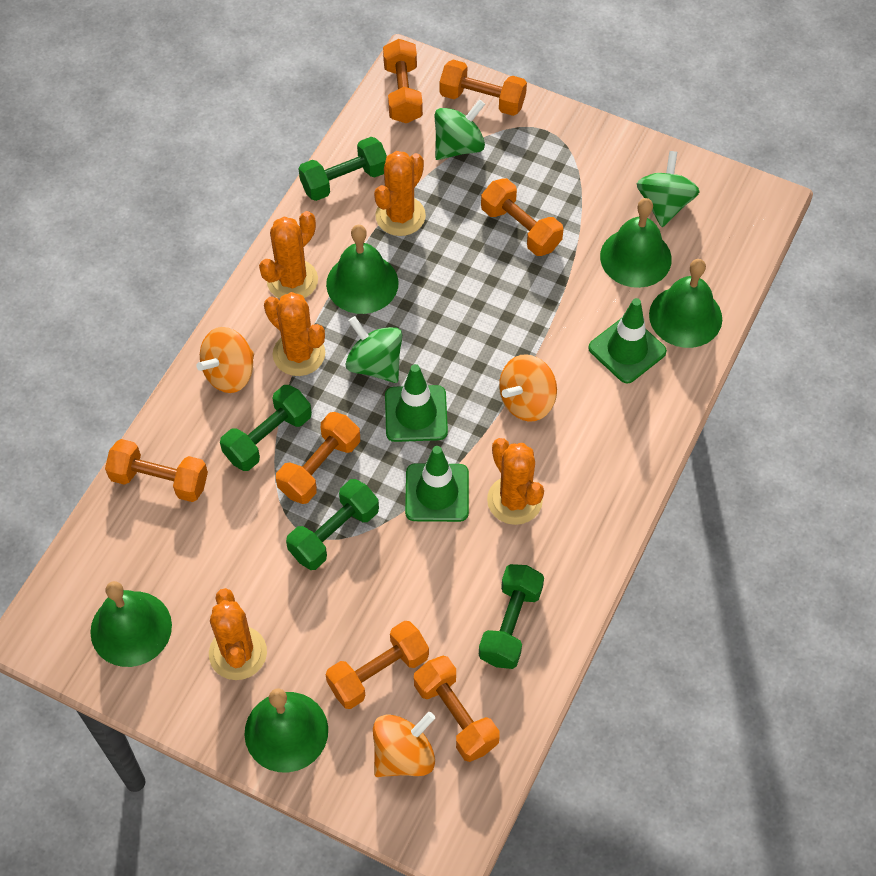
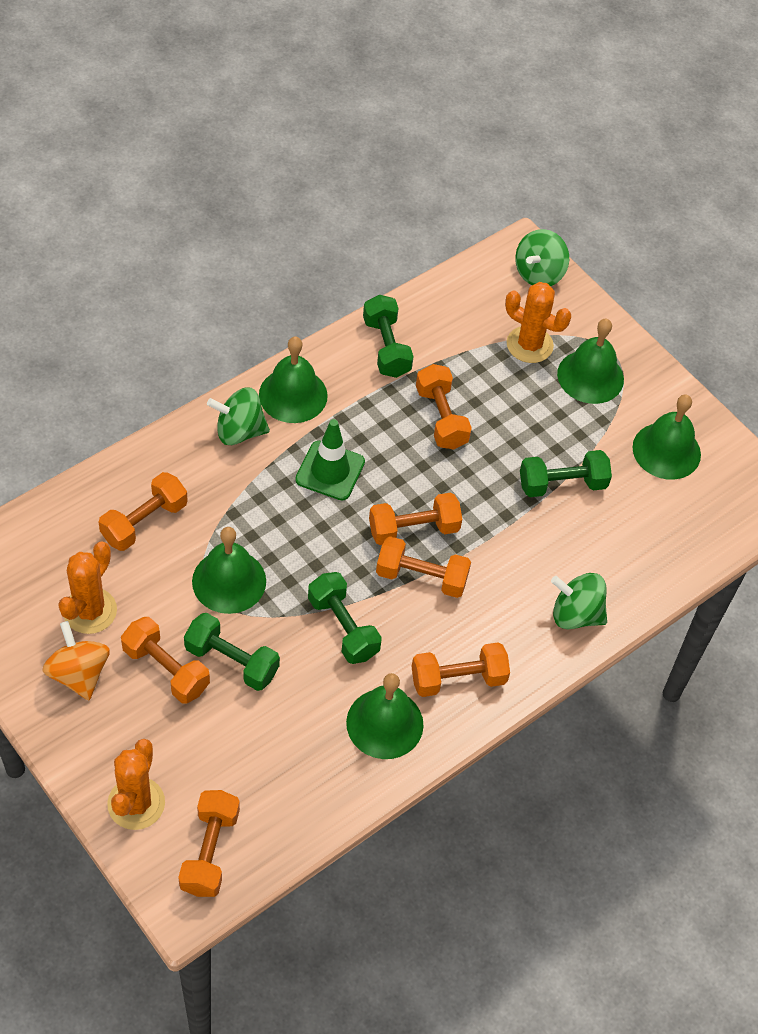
green traffic cone: [385,364,448,442] [405,446,469,522] [588,298,667,384] = 3 -> [295,419,365,500] = 1
orange cactus: [209,588,267,680] [259,211,318,299] [264,292,325,376] [374,151,426,236] [487,438,544,525] = 5 -> [58,542,117,634] [107,739,165,830] [505,282,571,363] = 3
orange spinning top: [197,327,254,393] [373,712,435,777] [499,354,557,422] = 3 -> [43,621,110,700] = 1

